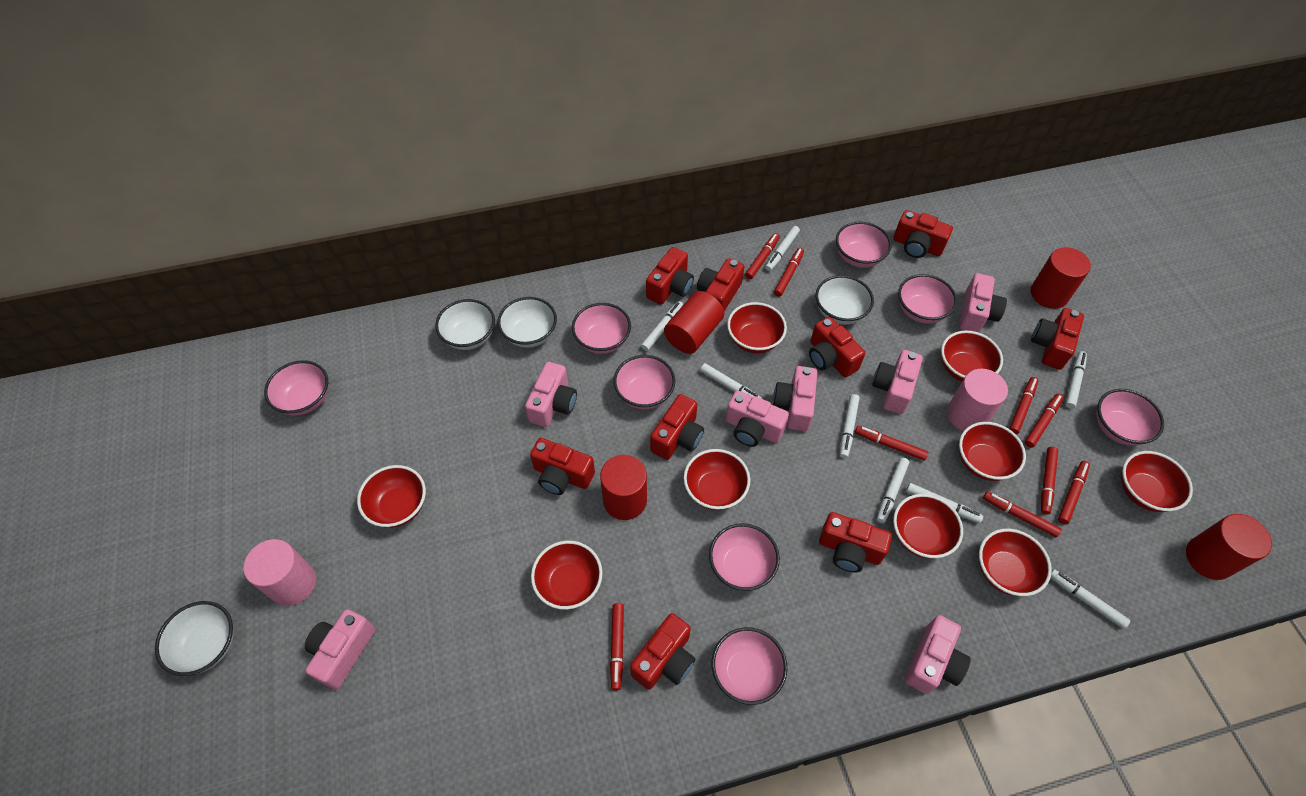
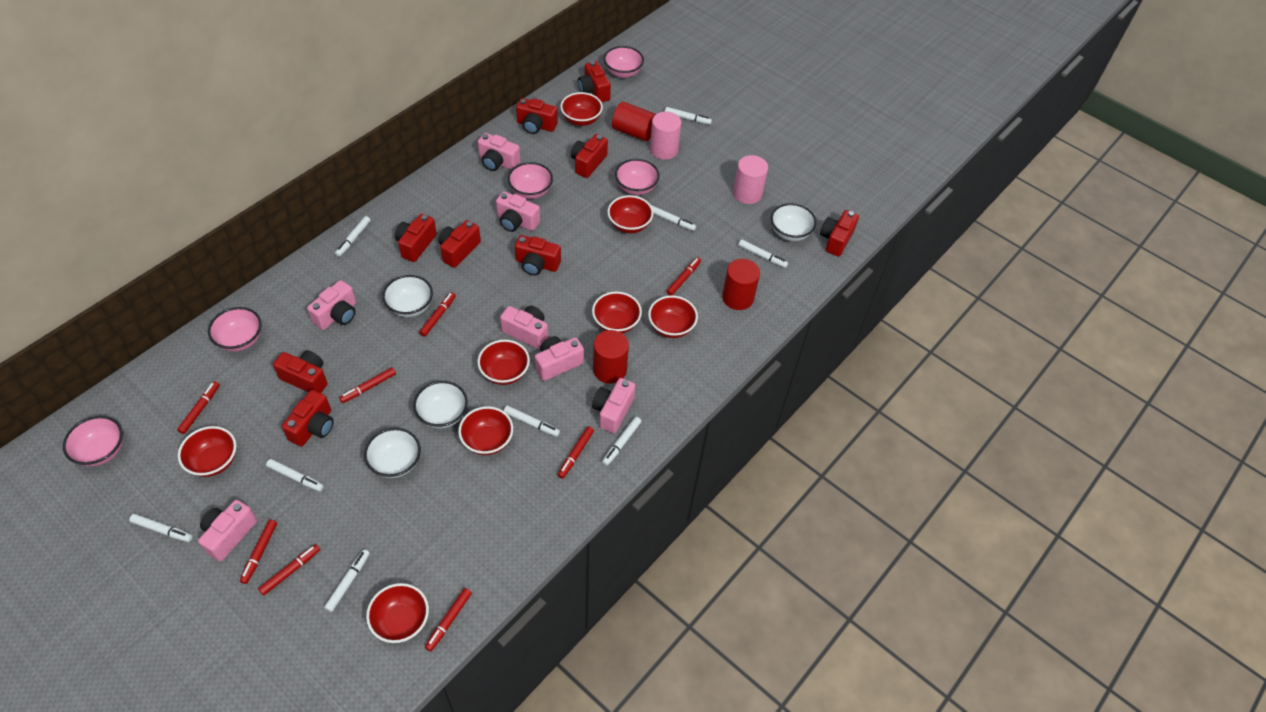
pink bowl: [264,360,328,415] [572,303,631,354] [614,355,676,409] [709,523,780,591] [712,627,787,705] [836,222,892,268] [898,274,957,324] [1097,389,1164,446] = 8 -> [63,416,123,466] [208,307,262,352] [508,162,553,199] [604,46,644,78] [615,159,660,195] = 5
red bowl: [357,465,426,528] [531,541,603,610] [684,449,750,510] [727,302,787,353] [893,494,963,559] [941,331,1003,382] [959,422,1026,481] [979,529,1052,596] [1121,451,1193,512] = 9 -> [178,426,236,477] [366,583,429,643] [458,406,513,455] [477,340,530,385] [560,92,603,126] [592,291,642,334] [607,195,654,233] [648,295,698,338] = 8
red cylinder: [600,455,647,520] [664,291,724,354] [1031,247,1091,309] [1186,514,1272,580] = 4 -> [593,330,629,384] [612,102,656,141] [722,259,760,310] = 3
red marker: [610,603,624,690] [745,233,780,279] [774,248,804,297] [855,426,928,461] [983,492,1061,537] [1009,377,1038,434] [1025,394,1063,448] [1041,447,1058,515] [1058,461,1090,525] = 9 -> [177,381,220,434] [240,520,277,584] [258,544,320,596] [339,367,396,403] [419,292,456,337] [425,588,472,652] [558,426,594,479] [666,257,701,296] = 8
white marker: [641,301,683,351] [700,363,762,399] [765,226,800,271] [840,394,860,458] [877,458,909,523] [906,483,983,523] [1051,569,1130,629] [1065,351,1087,409] = 8 -> [129,514,193,542] [266,459,324,491] [324,549,370,612] [335,216,371,257] [504,406,560,437] [602,417,641,466] [651,205,696,231] [665,107,712,125] [738,240,788,268] = 9

